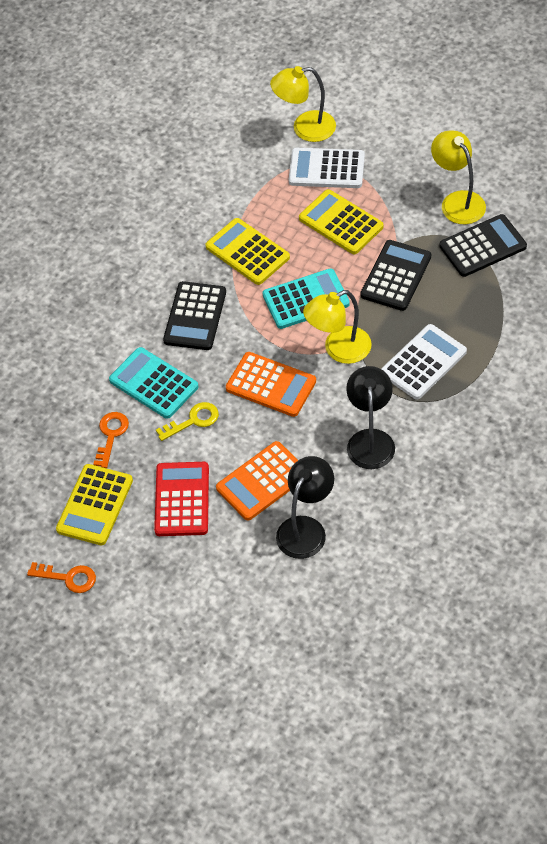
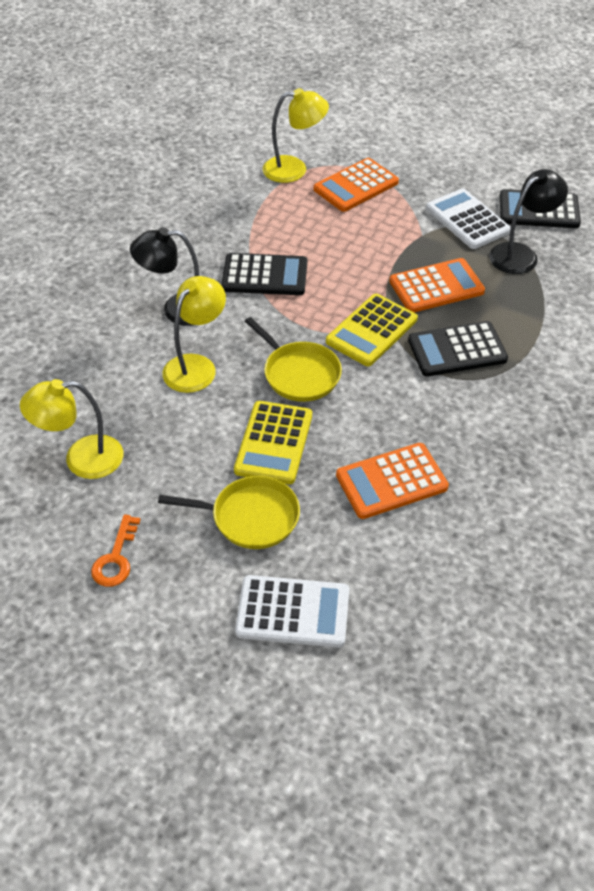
orange calculator: [216,441,298,521] [226,352,316,417] = 2 -> [314,158,399,212] [336,443,449,519] [389,258,485,313] = 3
orange key: [27,562,96,593] [93,412,129,468] = 2 -> [91,514,141,587] = 1
red calculator: [154,462,209,536] = 1 -> none = 0
turquoise calculator: [109,347,199,419] [263,268,350,329] = 2 -> none = 0
yellow calculator: [56,464,133,545] [205,218,290,285] [299,189,384,254] = 3 -> [234,401,312,484] [326,294,418,366] = 2
yellow key: [156,402,219,441] = 1 -> none = 0
yellow pan: none = 0 -> [158,476,300,549] [245,317,342,402] = 2

